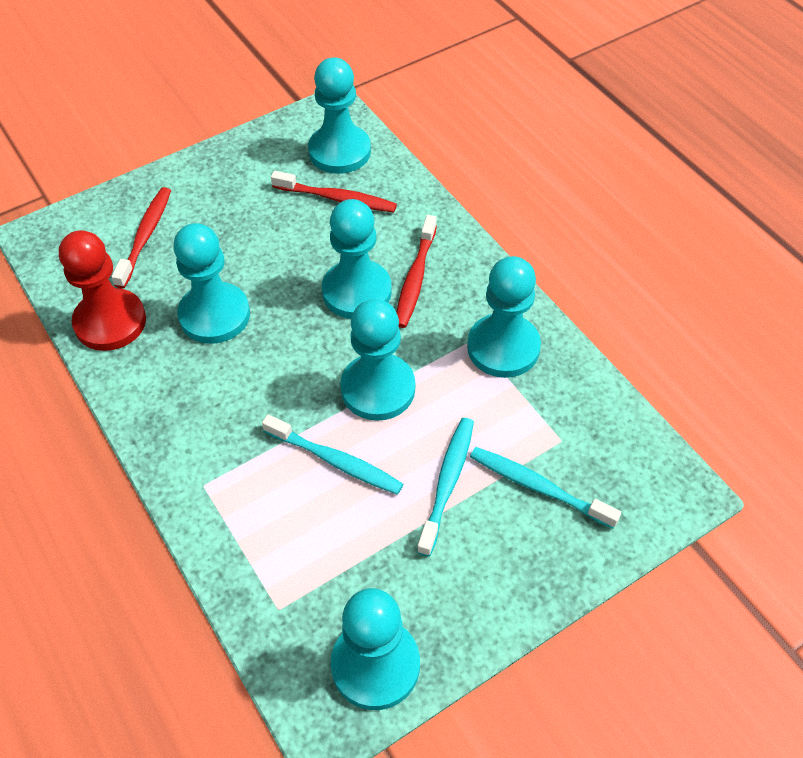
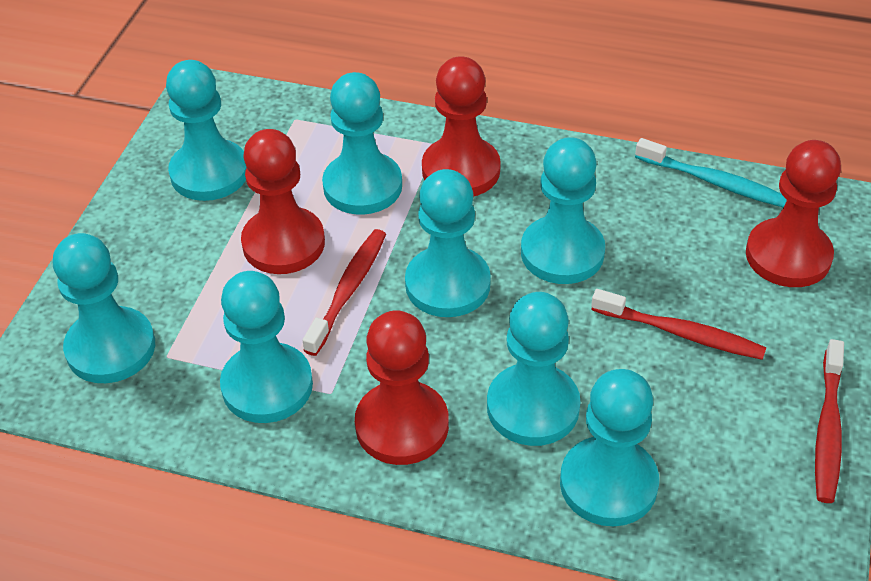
red pawn: [59,230,146,351] = 1 -> [241,129,325,274] [355,310,449,465] [422,56,501,197] [746,140,841,287] = 4
turquoise pawn: [173,223,250,344] [308,57,371,174] [322,199,392,319] [331,588,420,710] [340,299,415,421] [467,256,541,378] = 6 -> [53,233,155,383] [166,60,247,201] [220,271,313,423] [322,72,402,215] [405,169,491,317] [487,292,581,446] [521,137,605,284] [560,369,659,526] = 8
turquoise toothbrush: [262,414,403,495] [417,418,474,557] [470,447,621,529] = 3 -> [635,138,787,207] = 1

